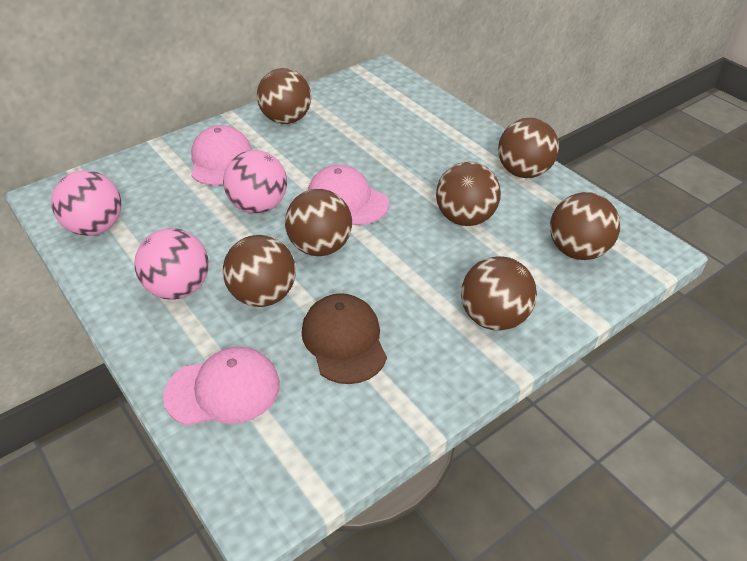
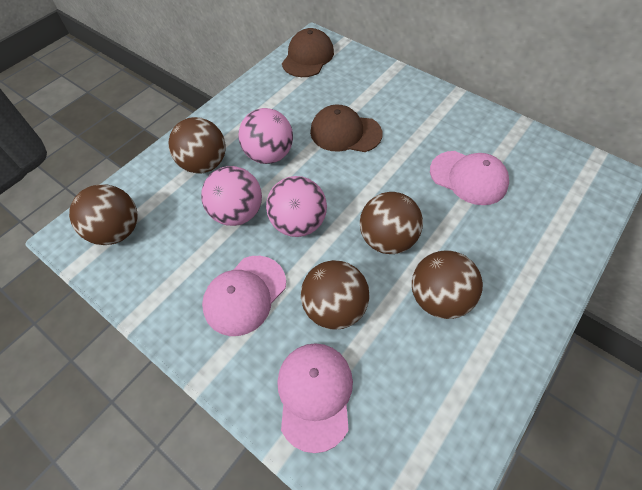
brown ball: [223,235,296,307] [257,68,311,124] [285,189,352,256] [436,161,501,226] [461,256,537,331] [498,118,559,178] [550,192,620,260] = 7 -> [69,184,138,245] [168,117,226,173] [301,260,370,330] [360,192,423,254] [412,250,483,319] = 5
brown cap: [302,293,387,384] = 1 -> [282,28,334,77] [310,105,383,152] = 2

